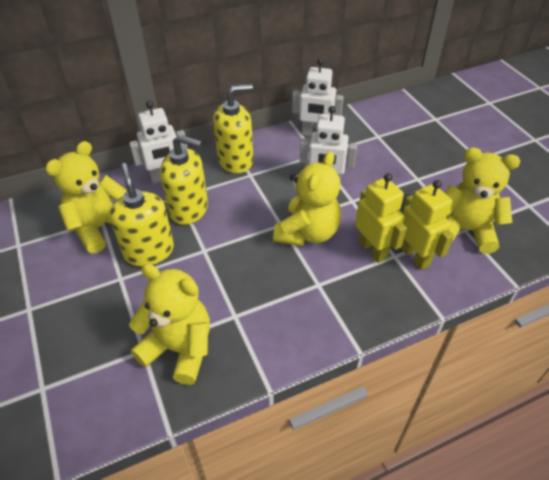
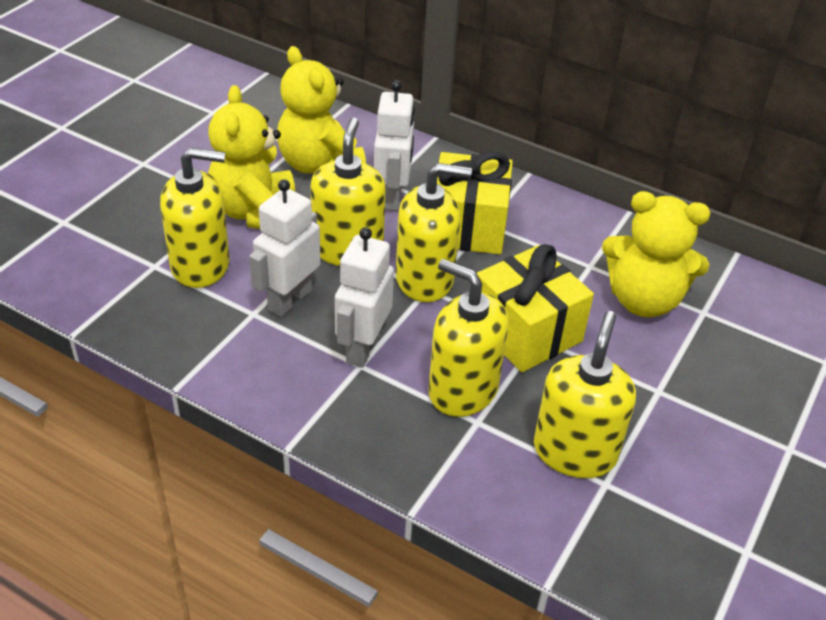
yellow gift: none = 0 -> [437,152,513,254] [477,244,594,372] = 2
yellow robot: [355,173,407,263] [401,180,454,270] = 2 -> none = 0
yellow soap dispenser: [110,163,174,266] [160,135,208,225] [213,84,253,173] = 3 -> [160,147,229,288] [310,118,385,266] [396,163,472,302] [429,259,509,417] [534,311,636,478] = 5
yellow teddy bear: [45,141,127,253] [129,264,210,385] [273,151,341,246] [445,148,520,254] = 4 -> [208,85,295,229] [277,46,366,173] [602,191,710,317] = 3

